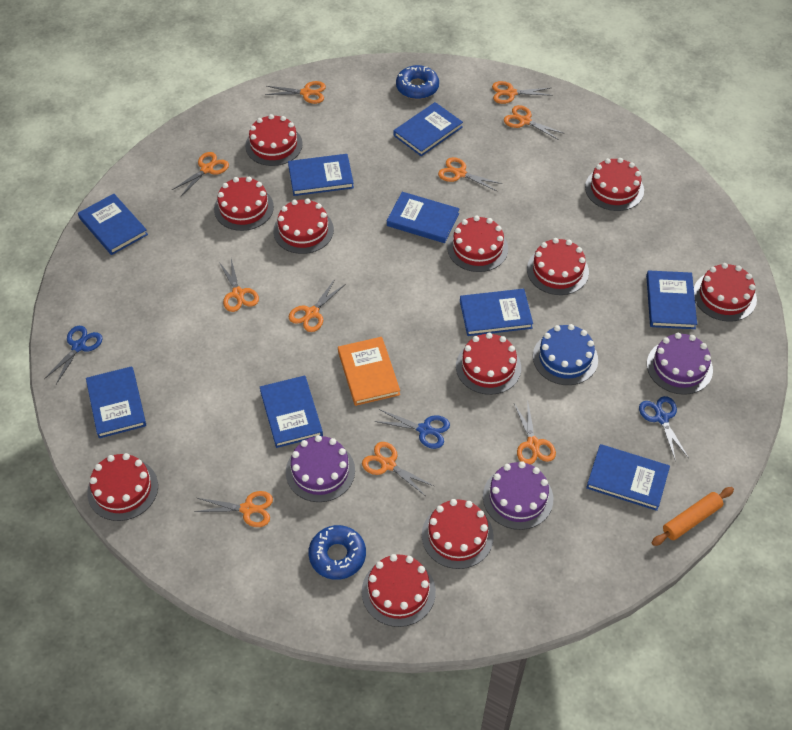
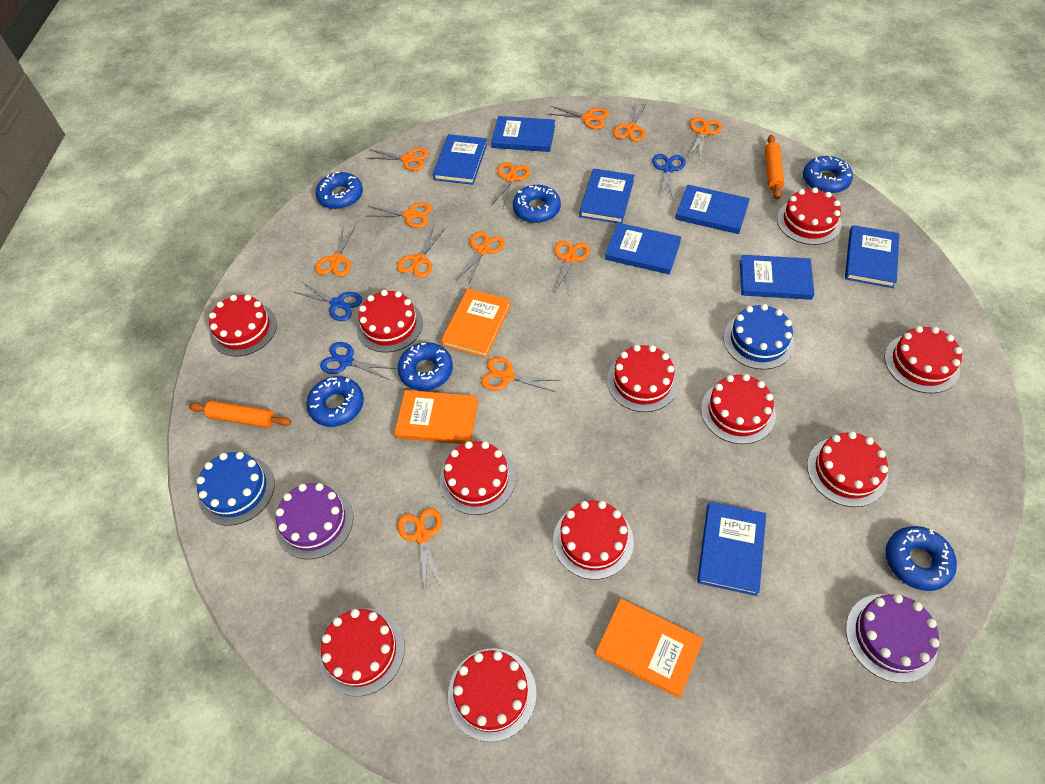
blue book: [78,194,148,255] [86,366,146,438] [260,376,323,448] [288,154,354,196] [387,192,460,243] [393,102,463,156] [460,289,533,336] [586,444,670,511] [646,270,697,329] = 9 -> [433,134,487,185] [491,116,555,152] [579,169,634,223] [605,223,681,274] [675,185,750,234] [697,502,766,596] [740,255,815,300] [845,225,899,288] = 8
blue cake: [533,324,598,385] = 1 -> [196,452,275,526] [724,304,795,370] = 2
blue donut: [308,525,366,580] [396,65,439,99] = 2 -> [306,376,364,427] [315,172,363,209] [397,342,453,391] [513,185,561,223] [803,156,853,194] [886,526,957,591] = 6
orange book: [338,337,400,406] = 1 -> [394,390,478,444] [441,289,511,358] [595,599,704,699] = 3
orange rolling pin: [652,487,734,546] = 1 -> [189,401,291,428] [765,135,784,199] = 2
orange scissors: [172,152,229,196] [195,491,273,527] [219,259,259,312] [265,81,326,104] [289,279,344,332] [362,442,434,495] [438,157,503,191] [492,81,553,104] [504,105,565,140] [514,400,556,465] = 10 -> [315,227,355,277] [366,148,429,171] [367,202,432,228] [397,226,445,278] [397,508,442,592] [457,231,505,285] [481,357,560,392] [491,162,530,208] [548,106,609,129] [554,240,590,293] [613,101,647,142] [688,117,722,158] = 12
purple cake: [286,435,355,502] [483,461,553,530] [647,333,713,395] = 3 -> [275,483,354,559] [846,594,940,683] = 2

